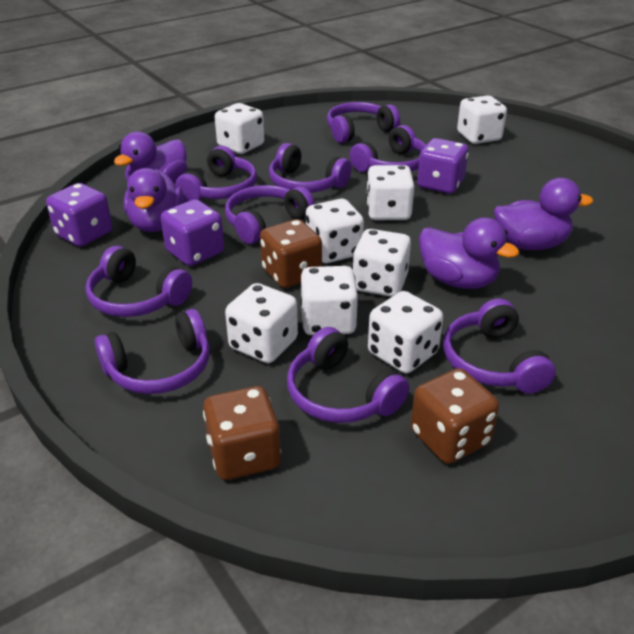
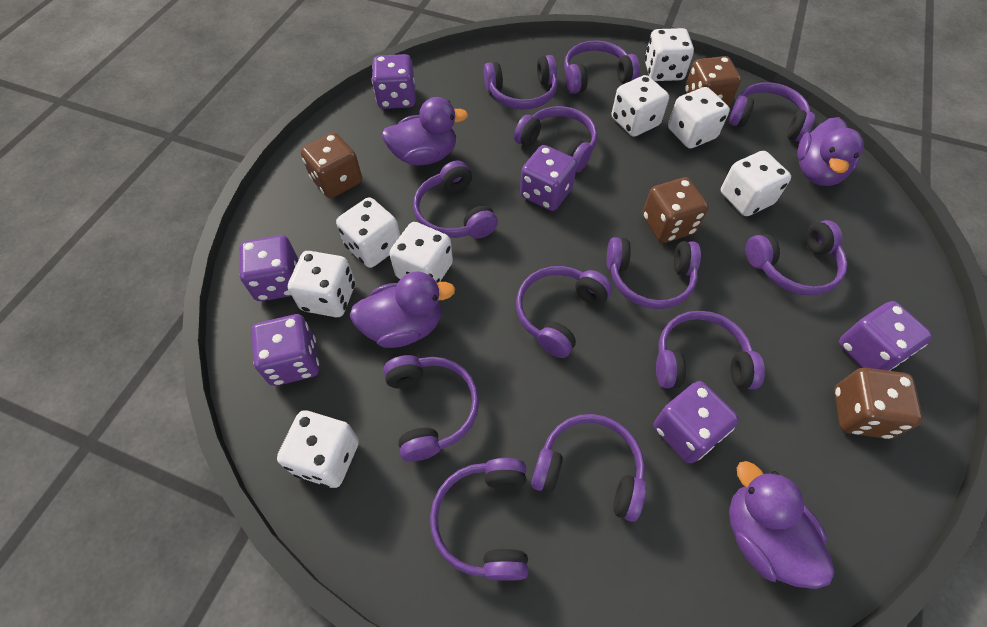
brown dice: [203,386,281,480] [260,219,322,288] [411,368,499,464] = 3 -> [301,133,362,198] [643,177,709,243] [685,56,741,107] [834,368,923,439] = 4
purple dice: [46,183,112,247] [161,199,224,266] [417,138,468,194] = 3 -> [239,235,299,301] [251,314,319,386] [372,54,415,109] [520,145,577,211] [653,381,739,463] [839,301,932,371] = 6
purple headphones: [86,245,192,317] [95,309,210,394] [175,146,257,202] [225,185,315,244] [269,143,351,193] [287,327,409,423] [327,102,400,143] [349,125,426,172] [443,298,556,394] = 9 -> [383,355,479,461] [413,161,498,238] [430,458,528,581] [484,55,557,109] [514,106,597,172] [516,266,612,358] [531,414,646,522] [564,40,640,94] [607,237,701,309] [656,311,765,389] [729,82,815,142] [746,220,847,295] = 12

